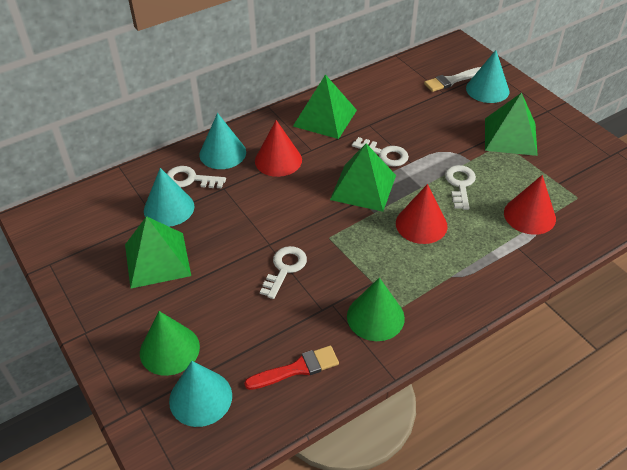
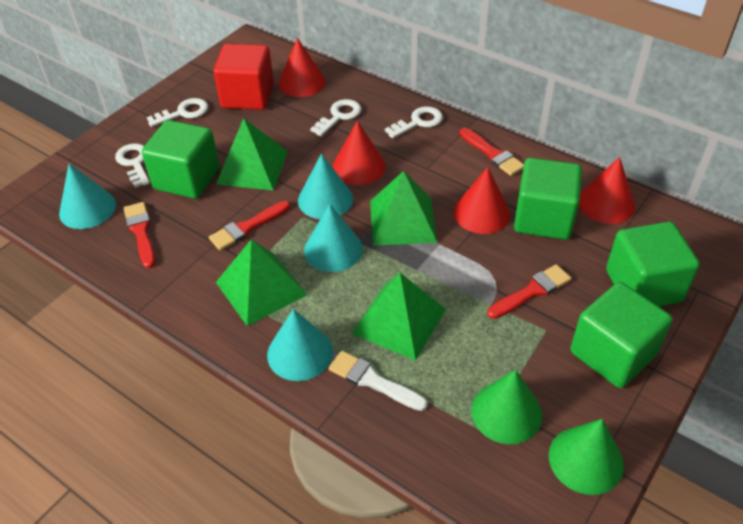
green cube: none = 0 -> [142,120,220,199] [514,158,582,240] [570,282,673,388] [606,222,700,306] = 4
red brush: [244,346,339,390] = 1 -> [124,202,155,268] [209,201,290,251] [460,128,524,176] [488,264,571,319] = 4
red cone: [255,120,302,177] [396,184,448,244] [504,175,556,235] = 3 -> [278,38,326,97] [333,121,386,185] [454,167,511,234] [579,157,635,224] = 4
red cube: none = 0 -> [213,44,274,110] = 1

